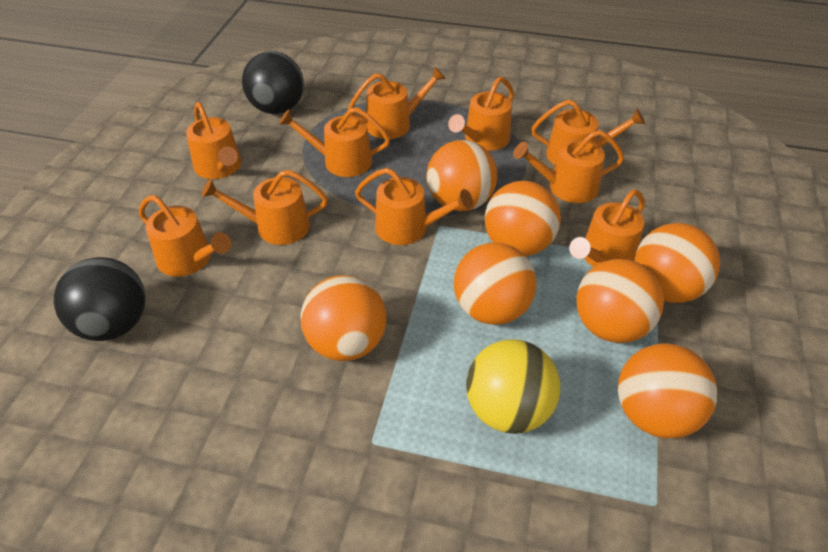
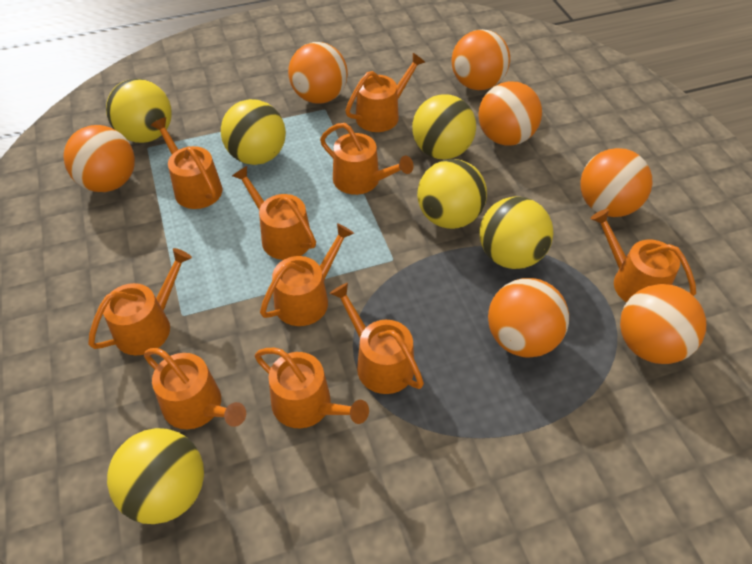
black ball: [54,257,146,341] [242,51,304,114] = 2 -> none = 0
yellow ball: [466,339,560,434] = 1 -> [106,79,172,143] [107,428,204,524] [221,99,286,165] [412,94,476,160] [417,159,487,229] [480,196,553,269] = 6

